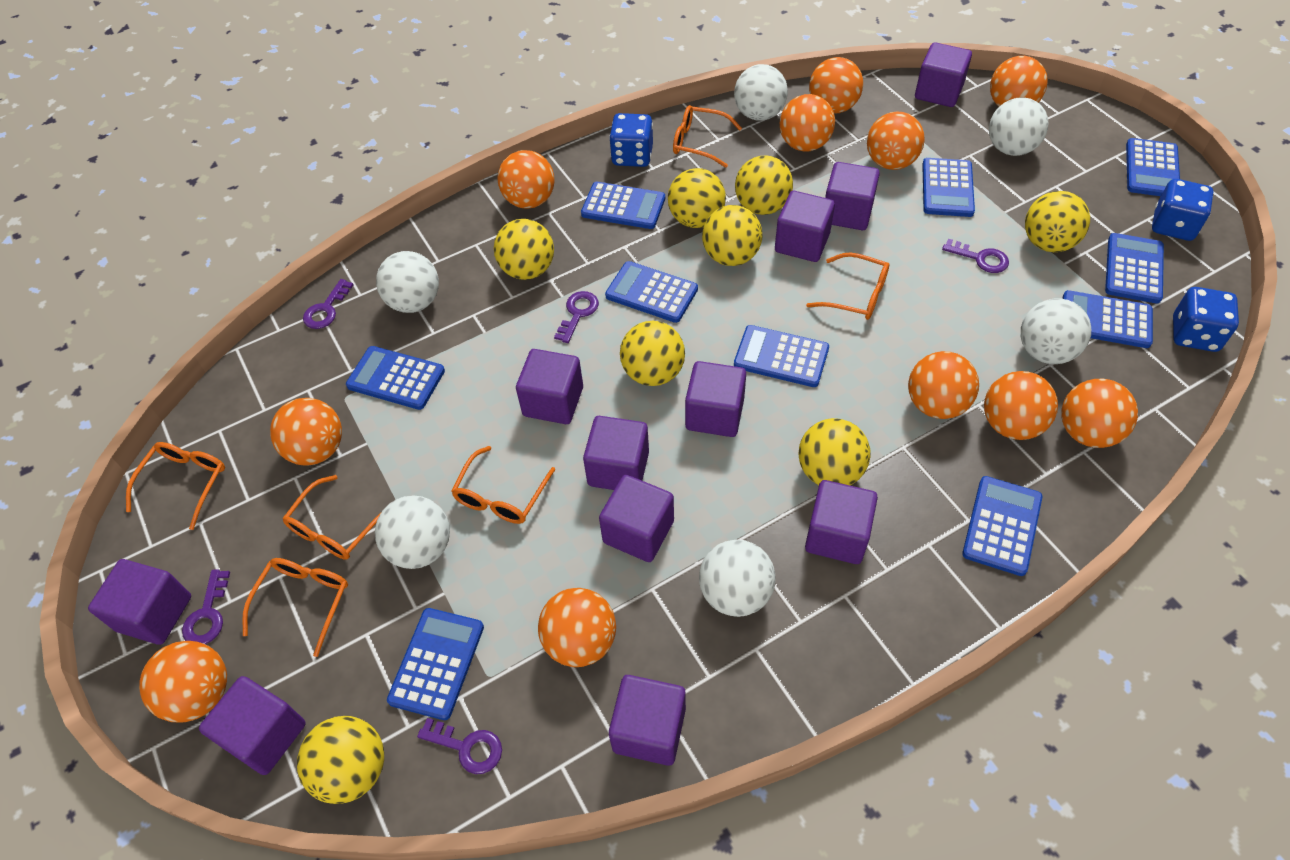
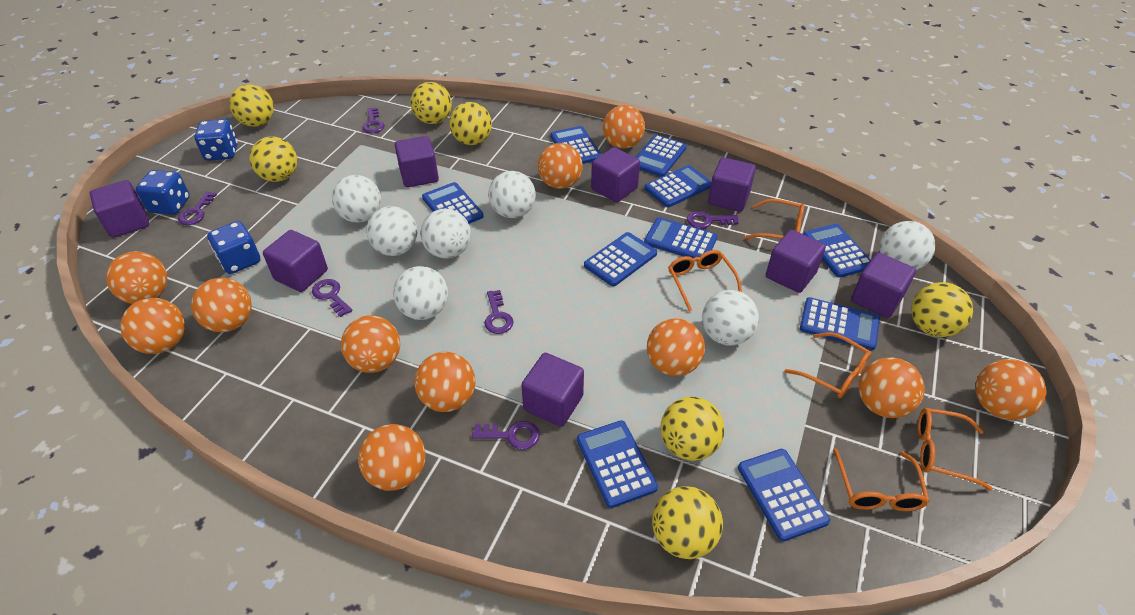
orange glasses: [126,442,225,530] [242,558,348,657] [282,475,381,560] [451,446,555,524] [673,105,742,168] [806,252,889,320] = 6 -> [668,250,742,312] [744,199,805,239] [785,332,871,398] [833,449,930,511] [917,408,993,491] = 5
purple cube: [88,559,191,645] [199,676,306,775] [516,349,583,424] [583,416,649,490] [599,475,674,562] [609,675,686,766] [685,361,746,437] [775,191,835,262] [805,480,878,564] [825,162,880,230] [915,42,972,107] = 11 -> [90,180,149,238] [263,230,328,292] [395,136,439,188] [521,353,584,427] [591,147,640,202] [708,157,756,212] [766,230,826,293] [851,252,916,318] = 8
purple key: [182,569,230,644] [303,279,353,329] [417,718,502,774] [554,291,599,343] [942,239,1009,273] = 5 -> [178,191,217,225] [312,279,353,317] [362,107,385,133] [472,421,540,449] [484,290,514,334] [687,211,739,229] = 6
white ball: [375,495,450,569] [376,251,439,313] [699,540,776,617] [734,64,788,121] [989,97,1048,156] [1021,298,1091,364] = 6 -> [332,175,381,223] [366,206,417,256] [393,266,448,320] [420,208,471,259] [488,171,536,218] [702,290,759,346] [880,221,936,270] = 7
yellow ball: [297,716,384,804] [494,219,554,280] [620,321,685,386] [668,168,726,228] [702,205,762,266] [735,155,793,215] [799,418,871,485] [1025,191,1090,252] = 8 -> [229,84,274,127] [249,136,297,182] [410,82,452,124] [449,102,492,145] [652,486,723,559] [661,397,725,461] [911,282,973,337] = 7

